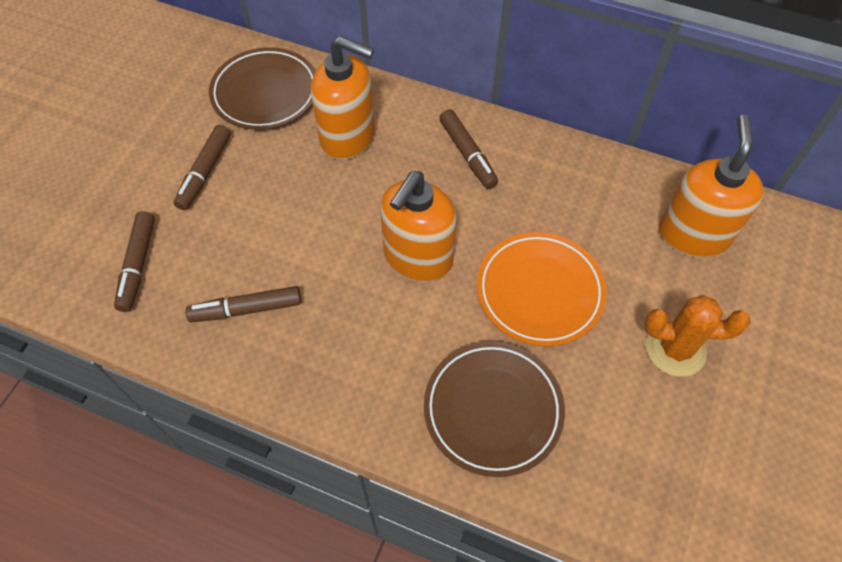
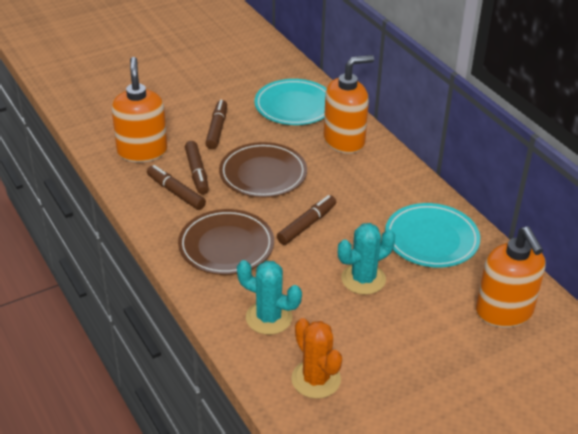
orange plate: [477,232,607,346] = 1 -> none = 0
turquoise cactus: none = 0 -> [237,260,302,335] [338,223,395,295] = 2
turquoise plate: none = 0 -> [254,79,327,125] [385,203,480,268] = 2

